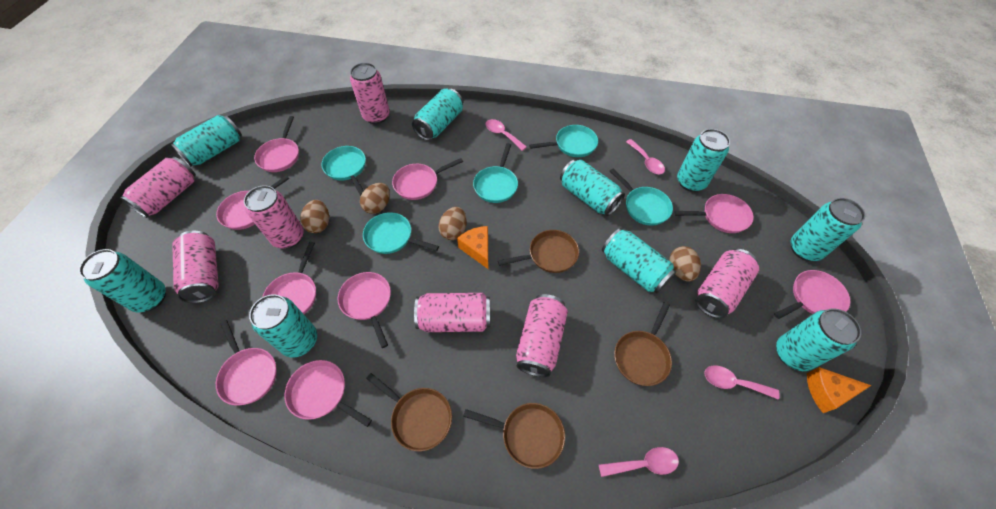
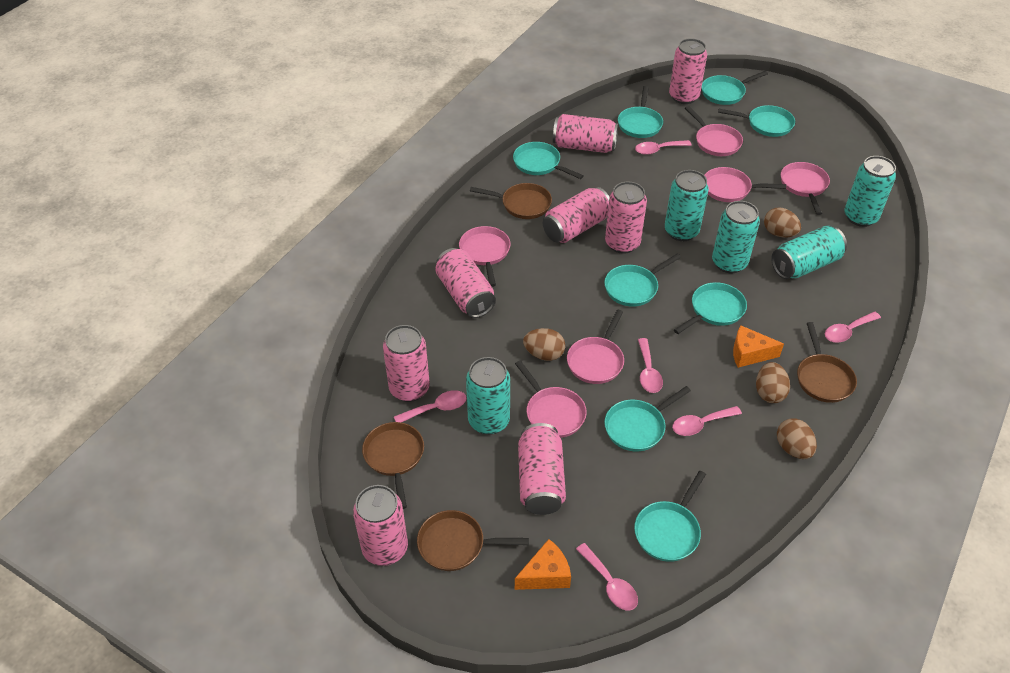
pink can: [120,157,196,218] [172,231,219,303] [244,185,304,249] [350,63,390,124] [414,293,490,332] [516,294,568,377] [695,249,759,319] = 7 -> [353,485,408,566] [383,325,430,402] [435,248,496,318] [518,423,566,515] [543,187,609,243] [553,114,618,153] [605,182,647,254] [669,38,707,104] = 8
pink pan: [216,175,289,230] [216,320,277,406] [254,116,299,172] [263,242,316,314] [284,360,372,427] [338,272,391,348] [392,158,463,200] [675,194,754,233] [774,270,850,319] = 9 -> [459,226,511,287] [515,361,587,438] [567,310,624,384] [685,106,743,156] [705,167,786,202] [781,162,830,215] = 6
pink spoon: [486,119,527,151] [599,447,679,477] [626,139,665,174] [704,365,780,400] = 4 -> [394,390,467,422] [576,543,638,611] [635,140,692,155] [638,338,663,393] [672,406,742,436] [825,312,881,343] = 6
turquoise can: [79,249,166,313] [171,115,242,167] [249,294,317,358] [412,88,463,141] [560,160,625,216] [602,228,676,293] [677,129,730,192] [776,308,861,371] [791,198,865,261] = 9 -> [466,357,510,435] [665,170,709,241] [712,201,760,273] [771,226,847,279] [844,156,896,227] = 5
turquoise pan: [321,146,366,195] [363,212,439,254] [473,143,518,203] [529,125,598,157] [610,169,673,226] = 5 -> [513,142,584,179] [604,253,681,307] [604,386,691,451] [618,86,663,138] [634,471,706,562] [674,282,747,334] [701,71,768,105] [718,105,795,137] = 8

